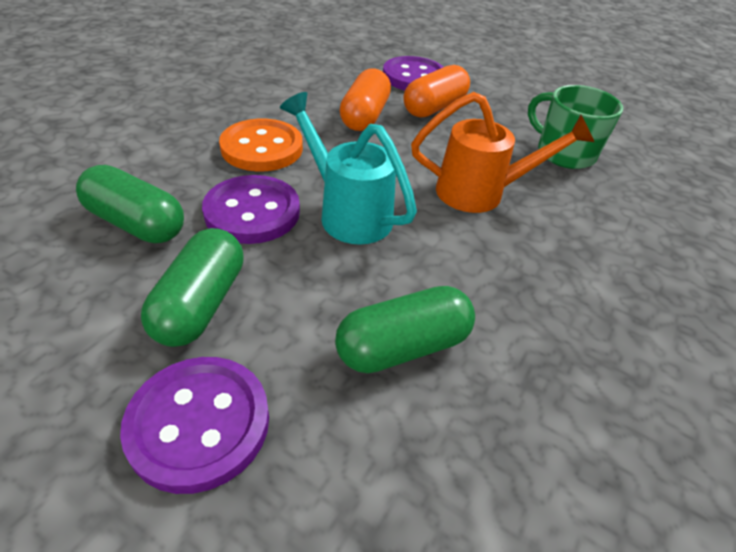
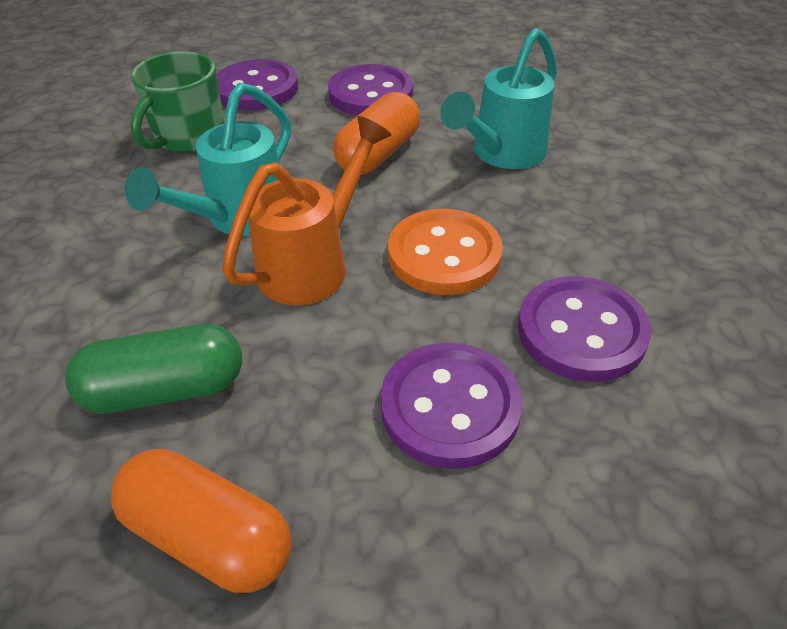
green capsule: [76,165,184,243] [141,228,244,347] [335,286,475,373] = 3 -> [65,324,242,413] = 1
purple button: [120,357,269,494] [202,175,300,244] [383,56,443,90] = 3 -> [216,59,298,111] [328,64,413,115] [380,343,523,469] [518,276,651,382] = 4
turquoise watering can: [280,92,417,245] = 1 -> [125,83,291,236] [440,28,557,169] = 2

